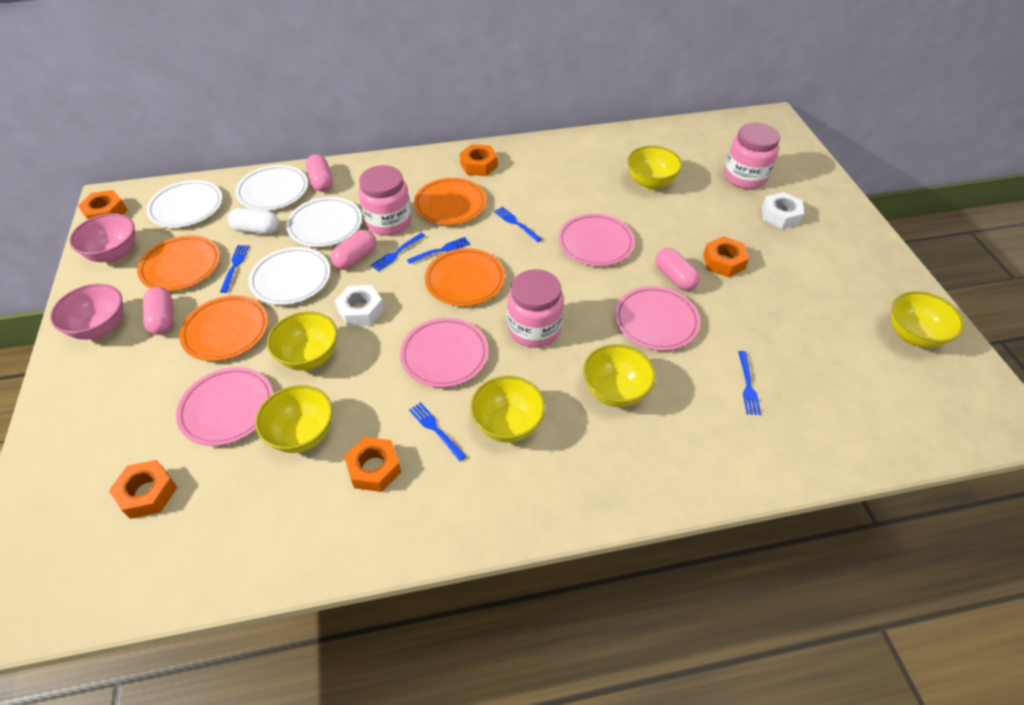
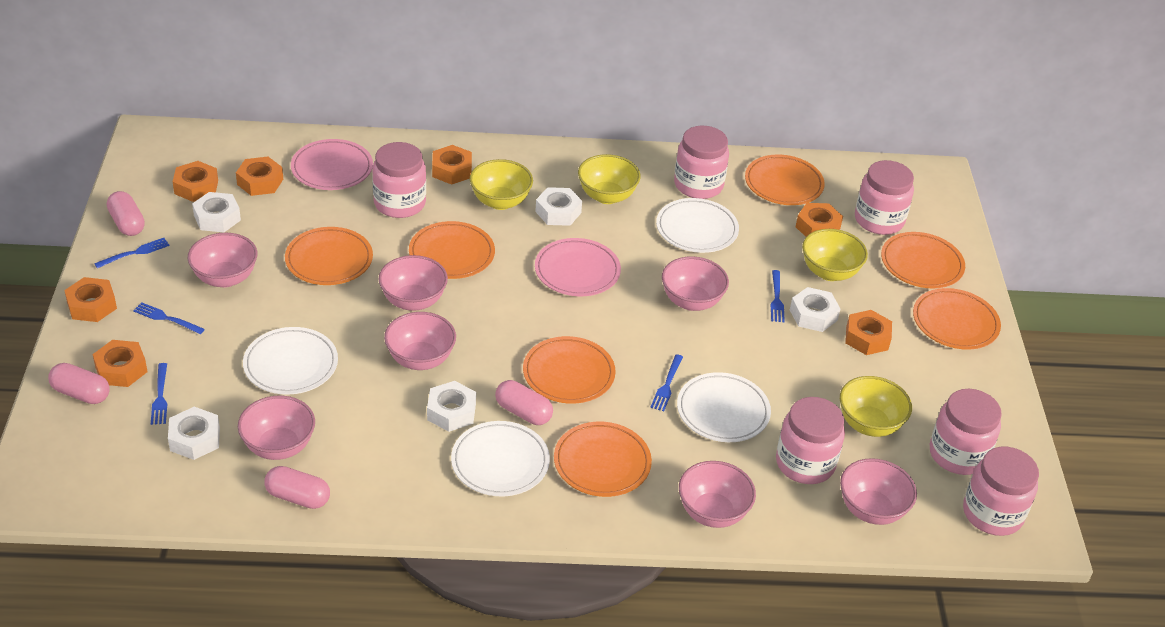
blue fork: [220,245,249,293] [371,233,425,272] [407,237,470,264] [409,402,466,461] [494,207,542,242] [738,351,761,415] = 6 -> [94,238,170,268] [133,302,205,334] [151,363,167,425] [651,354,683,411] [771,270,785,322] = 5
orange nut: [78,190,128,220] [109,460,177,519] [344,437,401,492] [460,144,498,176] [703,236,749,277] = 5 -> [64,277,117,322] [93,340,148,387] [173,161,218,202] [236,157,283,196] [432,145,472,185] [796,203,843,237] [845,310,892,355] = 7
orange plate: [137,235,220,291] [179,295,268,361] [414,178,487,225] [425,248,505,306] = 4 -> [285,227,373,285] [409,221,495,279] [523,336,616,404] [554,422,652,497] [745,154,825,205] [881,232,965,288] [913,288,1001,350] = 7
pink bowl: [50,284,124,340] [69,213,136,262] = 2 -> [188,233,257,288] [238,396,315,460] [379,255,448,311] [384,312,456,370] [662,256,729,311] [679,461,756,528] [840,458,917,525] = 7
pink jar: [359,165,412,236] [507,269,564,348] [724,123,780,189] = 3 -> [372,142,426,218] [674,126,729,199] [776,397,845,484] [855,160,914,235] [930,389,1002,475] [963,447,1039,536] = 6
pink plate: [176,367,273,446] [400,318,488,387] [558,214,635,266] [615,286,700,350] = 4 -> [291,139,373,190] [535,238,621,296] = 2
white capsule: [228,208,279,234] = 1 -> none = 0
white nut: [335,285,384,326] [762,192,804,229] = 2 -> [168,407,220,460] [192,192,241,232] [427,381,476,432] [535,187,582,226] [790,287,840,332] = 5
yellow bowl: [255,385,333,453] [267,311,337,371] [470,376,545,442] [583,344,656,407] [627,146,682,189] [891,291,965,348] = 6 -> [470,159,533,210] [578,154,641,204] [802,229,868,281] [840,376,912,437] = 4

